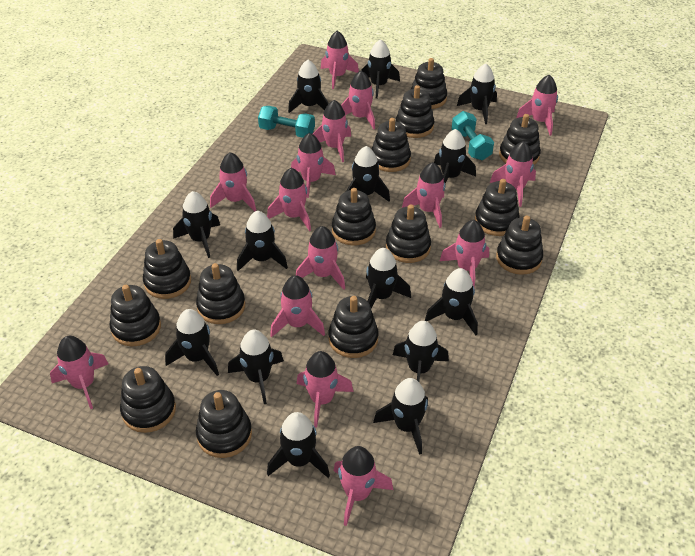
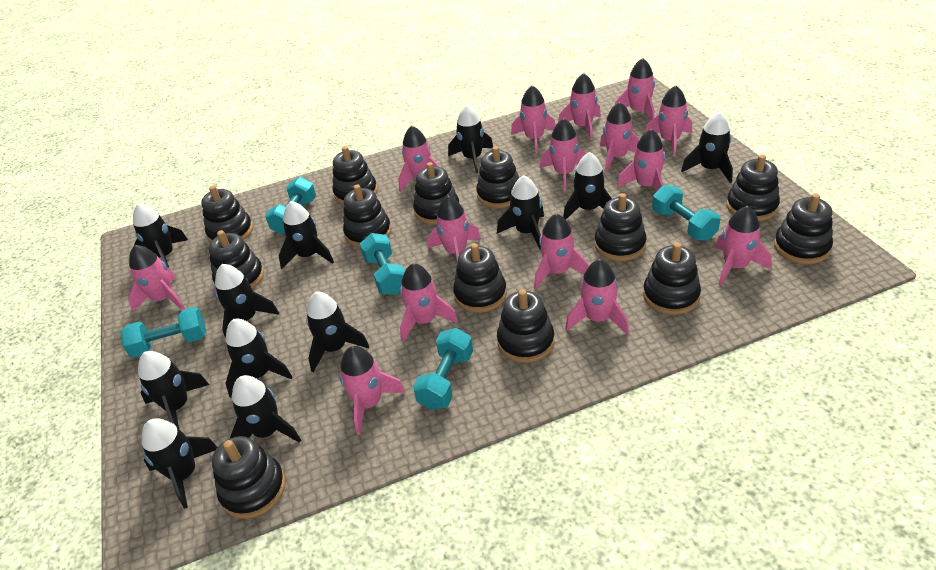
black rocket: [165,309,219,376] [173,191,220,258] [228,330,284,404] [237,211,288,271] [267,412,330,478] [288,60,329,113] [346,146,390,202] [361,39,400,99] [366,248,411,308] [373,378,428,455] [393,321,449,382] [425,268,478,335] [434,129,476,184] [457,63,497,124] = 14 -> [133,203,188,268] [138,351,209,428] [141,418,217,509] [215,264,279,338] [225,319,292,398] [230,375,301,443] [279,201,334,269] [306,292,369,373] [448,105,493,173] [497,175,544,250] [563,152,612,219] [681,112,733,183] = 12
black stacking toy: [110,285,161,346] [120,366,176,433] [143,239,191,299] [196,263,245,324] [196,390,252,458] [329,296,379,358] [332,188,376,245] [372,118,411,172] [386,204,431,263] [396,85,434,138] [411,58,447,109] [475,179,520,236] [496,216,543,275] [499,114,541,165] = 14 -> [201,186,253,242] [208,230,264,289] [212,436,286,519] [332,146,378,205] [343,185,391,247] [413,162,459,224] [453,243,507,313] [476,146,519,208] [497,289,554,363] [594,193,647,261] [643,242,701,315] [726,154,780,221] [774,193,833,264] = 13
turquoise dumbbell: [258,106,315,138] [452,111,494,160] = 2 -> [120,307,206,358] [265,177,316,234] [360,233,405,295] [413,328,473,410] [652,185,721,241] = 5

